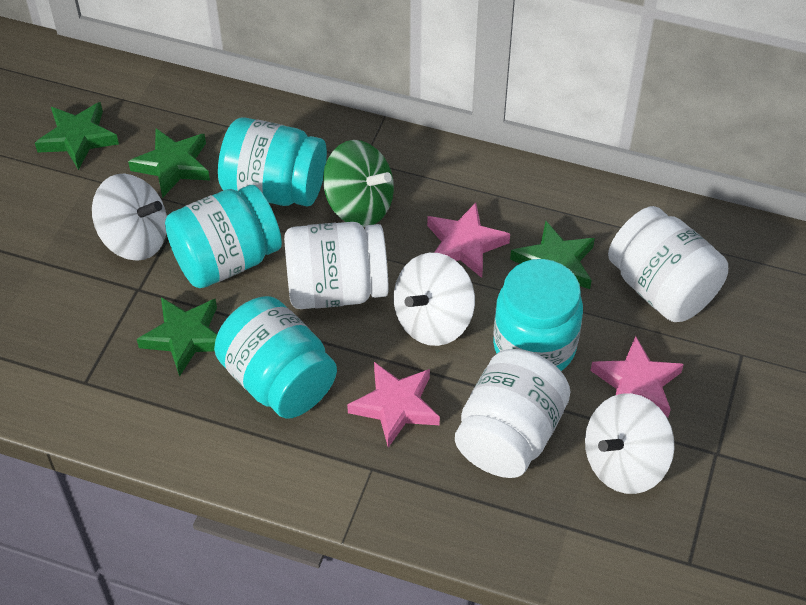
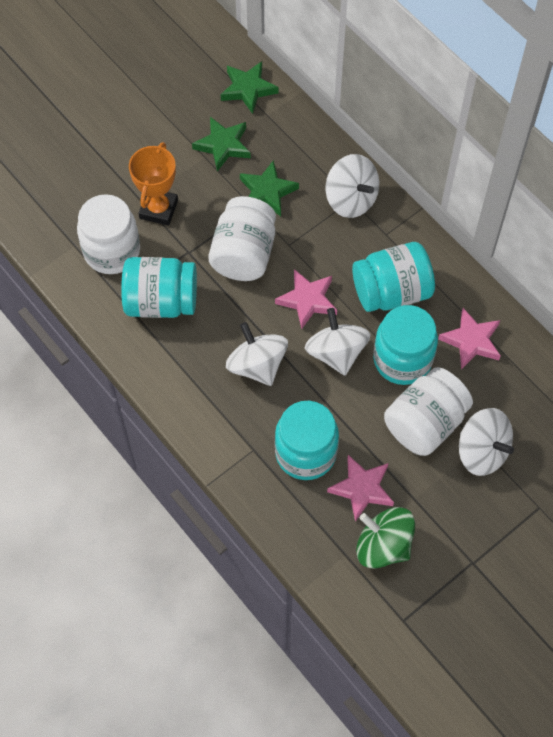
green star: [35,102,119,170] [128,128,210,198] [137,297,217,377] [510,221,595,289] = 4 -> [192,117,251,171] [221,62,278,114] [240,160,299,216] = 3
orange trophy: none = 0 -> [129,142,178,225] = 1
white spinning top: [92,174,167,261] [394,253,475,346] [585,393,675,494] = 3 -> [226,322,288,386] [305,308,371,376] [325,154,379,218] [459,408,514,476] = 4

